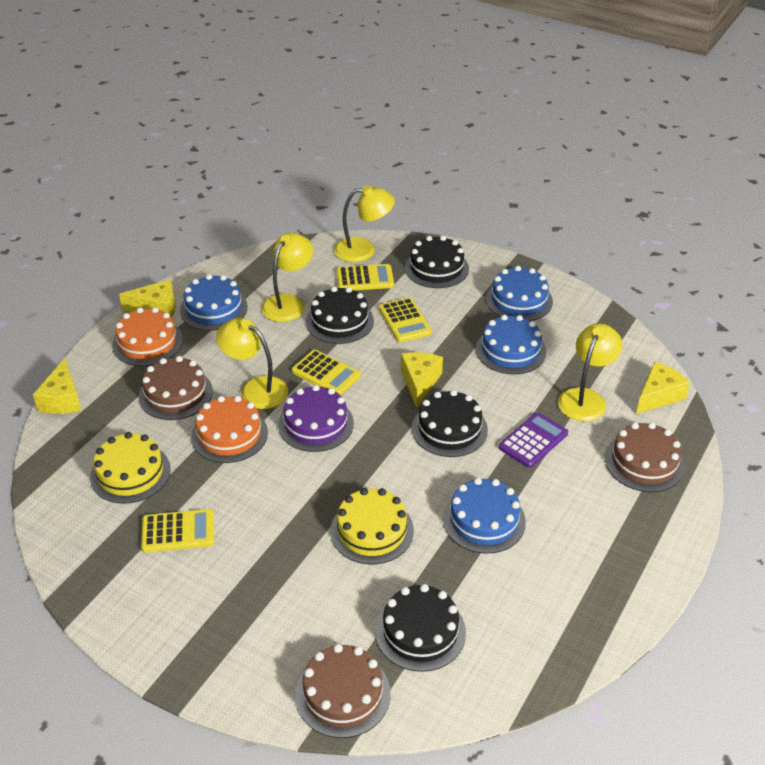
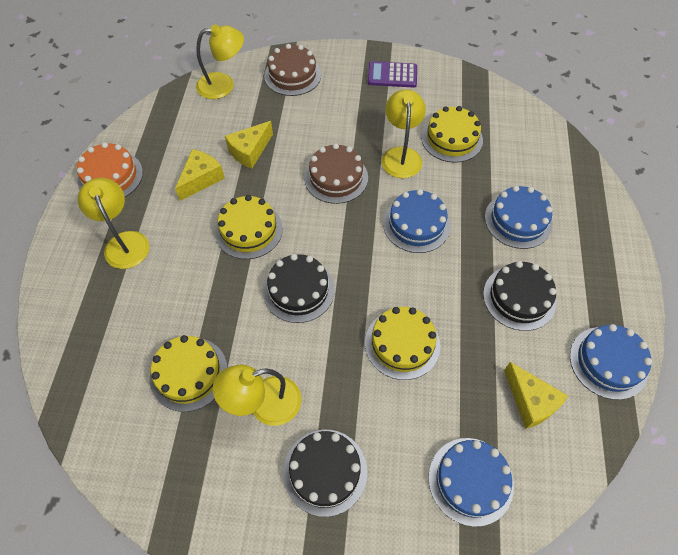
black cake: [306,287,374,344] [375,584,466,672] [405,236,469,288] [412,390,488,457] = 4 -> [263,254,335,323] [283,430,367,517] [483,261,557,331] = 3
brown cake: [139,356,213,420] [295,644,391,738] [605,422,685,492] = 3 -> [264,44,321,96] [304,143,368,204] = 2
orange cake: [112,307,183,366] [191,396,268,463] = 2 -> [77,142,143,197] = 1
purple cake: [278,385,354,452] = 1 -> none = 0
yellow cake: [90,432,171,504] [330,488,414,564] = 2 -> [150,335,228,412] [215,195,283,259] [365,307,440,380] [421,106,483,163] = 4
yellow calculator: [141,509,214,553] [292,350,361,395] [336,264,394,291] [379,298,432,342] = 4 -> none = 0
yellow cheese: [33,358,81,414] [119,280,175,318] [401,352,443,408] [636,361,690,414] = 4 -> [175,149,225,201] [225,121,273,169] [504,362,568,429] = 3

